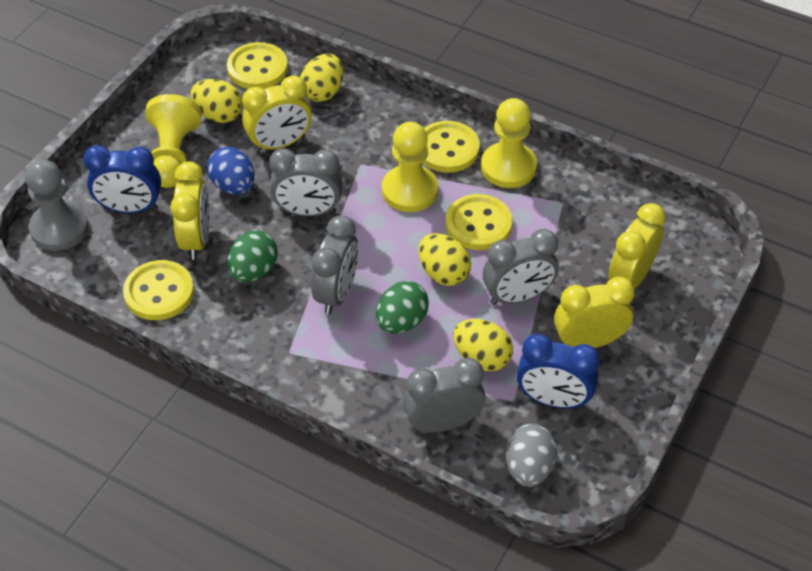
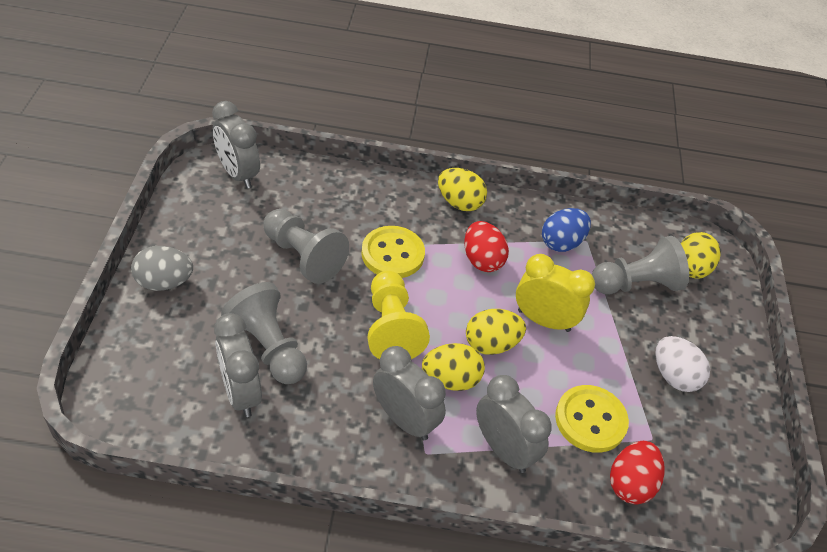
blue clock: [84,145,161,213] [516,334,600,408] = 2 -> none = 0
green egg: [227,230,278,283] [376,281,429,334] = 2 -> none = 0
grey pawn: [25,159,89,251] = 1 -> [221,282,307,384] [263,209,349,284] [592,236,689,294] = 3
red egg: none = 0 -> [464,221,509,272] [610,441,664,504] = 2
white egg: none = 0 -> [655,336,710,392] = 1
yellow button: [123,260,194,320] [227,42,288,89] [422,121,480,173] [446,194,513,250] = 4 -> [361,226,425,278] [555,385,629,453] = 2
yellow clock: [170,161,209,260] [242,75,312,152] [554,277,635,348] [608,203,666,289] = 4 -> [516,254,595,332] = 1
yellow pawn: [145,94,202,188] [382,122,438,212] [481,98,537,188] = 3 -> [368,271,430,359] = 1

